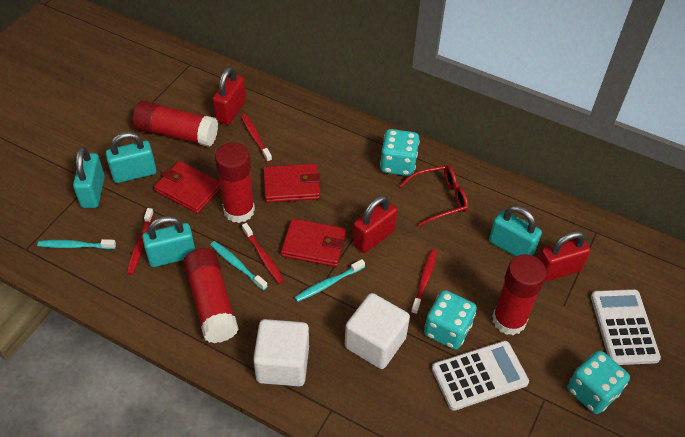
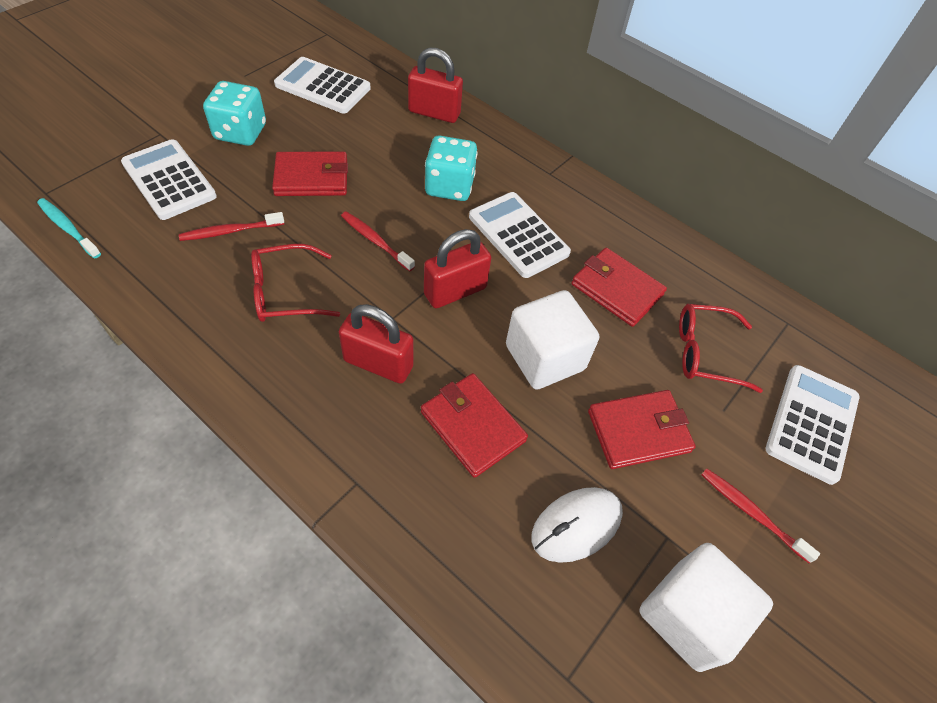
red glasses: [399,165,468,227] = 1 -> [251,244,340,322] [679,304,763,393] = 2
red glue stick: [133,101,218,147] [183,248,239,343] [215,142,255,223] [492,254,547,335] = 4 -> none = 0
red toothbrush: [127,208,154,275] [241,114,272,162] [242,223,284,284] [411,249,437,315] = 4 -> [179,212,284,241] [341,212,415,271] [701,468,820,563] = 3
red wallet: [154,161,221,214] [263,164,320,203] [281,218,346,267] = 3 -> [272,151,348,196] [421,373,528,478] [571,248,667,327] [588,390,696,469] = 4
turquoise dice: [380,129,420,176] [424,290,477,350] [567,350,630,414] = 3 -> [203,81,266,146] [425,135,478,201] = 2
turquoise padlock: [73,147,105,208] [106,132,157,183] [142,216,195,267] [489,206,542,256] = 4 -> none = 0
turquoise toothbrush: [37,239,116,249] [210,241,268,291] [295,259,365,302] = 3 -> [37,198,101,259] = 1
white calculator: [432,341,529,411] [591,289,661,365] = 2 -> [121,139,217,220] [274,57,371,114] [469,192,571,278] [766,365,860,485] = 4
white mouse: none = 0 -> [532,487,623,563] = 1

